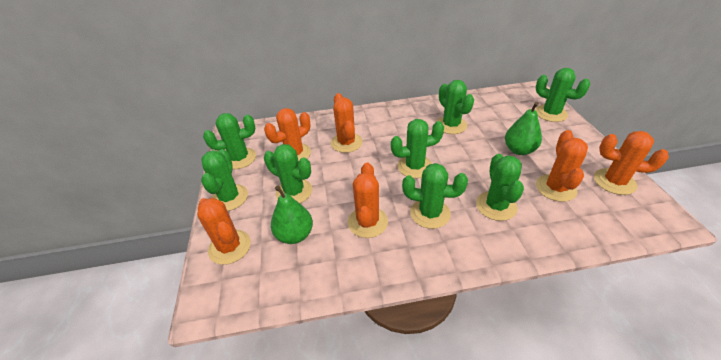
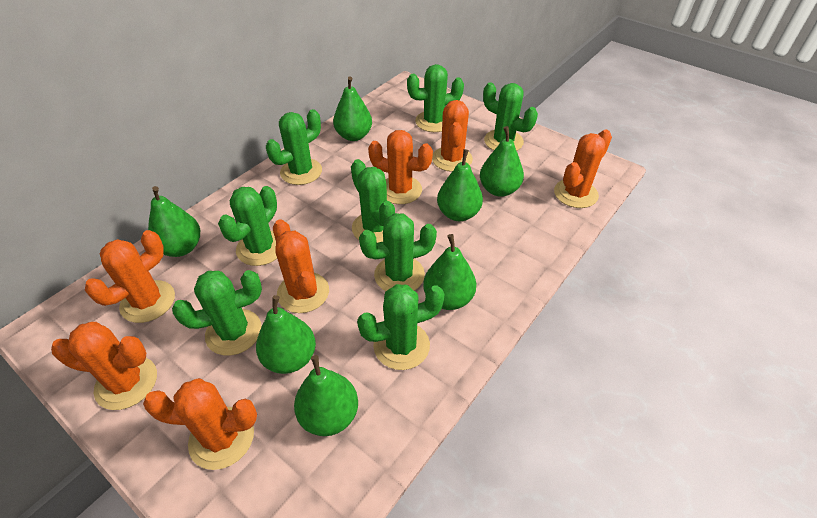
green pear: [271,186,313,244] [505,102,542,155] = 2 -> [148,186,200,257] [256,295,316,374] [294,355,358,436] [333,76,372,141] [423,234,476,310] [437,149,483,221] [480,126,524,197] = 7
orange cactus: [198,198,251,265] [264,108,311,161] [331,93,363,153] [348,163,388,238] [536,130,588,202] [594,131,669,195] = 6 -> [51,322,157,410] [85,230,175,323] [143,378,257,470] [273,219,329,313] [368,130,433,204] [432,100,473,172] [554,130,612,208] = 7

